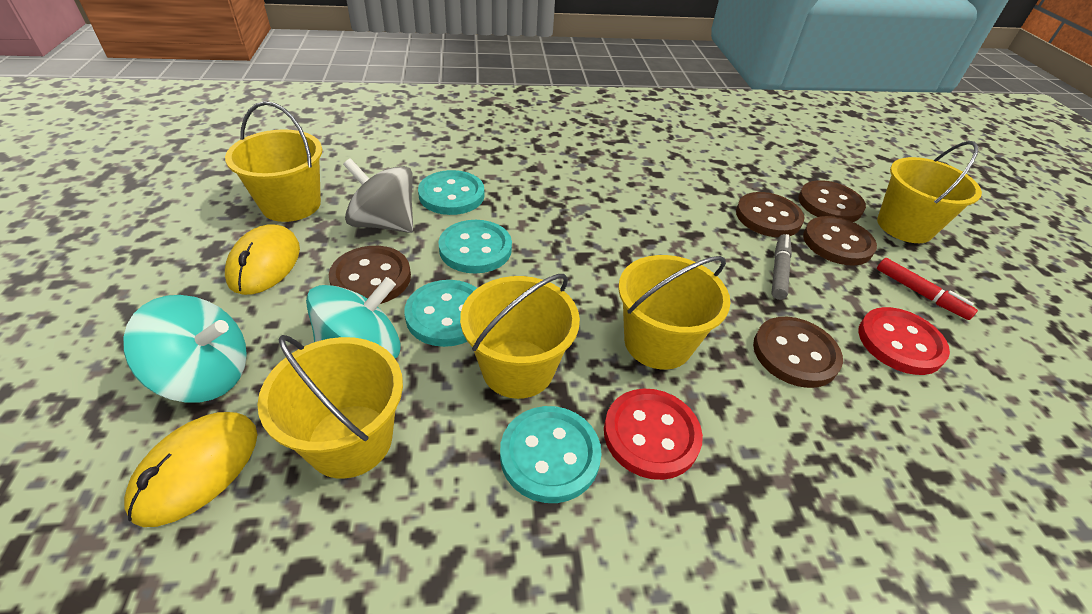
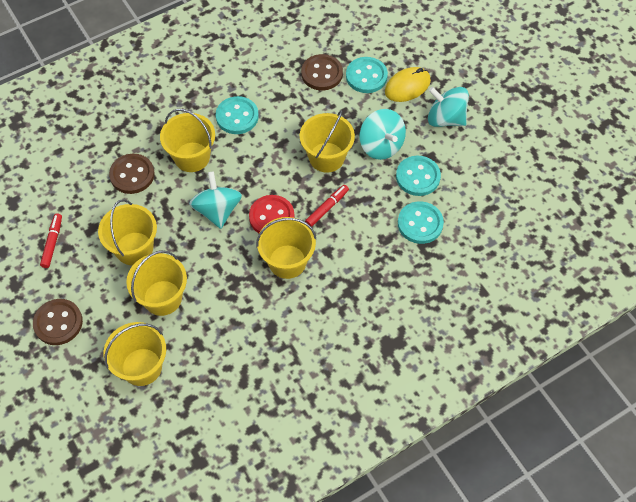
brown button: [329,246,411,304] [736,192,804,237] [753,317,843,388] [798,180,866,222] [803,216,877,266] = 5 -> [33,299,83,345] [109,154,155,194] [301,54,343,90] = 3
grey marker: [771,234,792,300] = 1 -> none = 0
grey spinning top: [343,158,413,233] = 1 -> none = 0
red button: [604,389,703,480] [858,307,950,375] = 2 -> [249,195,295,233] = 1
red marker: [877,258,978,320] = 1 -> [40,213,62,268] [305,185,349,227] = 2
turquoise spinning top: [123,295,247,403] [306,277,401,358] = 2 -> [189,171,242,229] [360,109,406,160] [428,87,469,127] = 3
yellow bucket: [225,101,322,222] [257,335,403,478] [460,274,580,399] [618,255,730,370] [877,141,982,243] = 5 -> [98,199,157,265] [103,322,166,386] [126,250,187,316] [160,109,215,172] [256,217,316,279] [300,111,355,173] = 6
yellow mouse: [124,412,257,527] [225,225,300,295] = 2 -> [385,67,431,102] = 1

